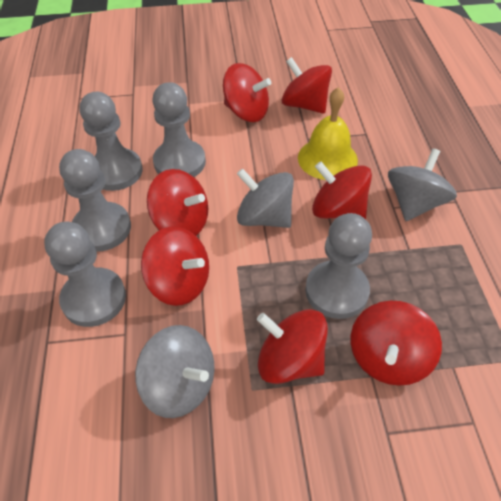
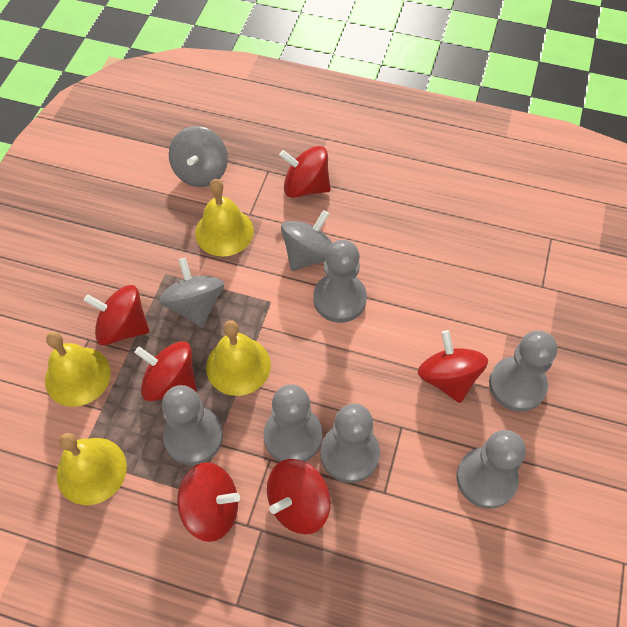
grey pawn: [44,222,126,327] [59,149,131,252] [80,92,143,191] [152,82,206,177] [305,213,372,319] = 5 -> [162,385,223,465] [263,384,322,462] [313,240,367,323] [320,403,380,483] [457,430,526,509] [489,330,557,412] = 6
red spinning top: [141,226,209,306] [147,169,208,236] [223,63,271,122] [257,309,328,384] [282,57,332,113] [312,161,372,219] [351,301,442,386] = 7 -> [84,285,149,345] [134,341,197,402] [177,462,240,542] [267,459,331,535] [279,146,331,198] [418,330,488,403] = 6
yellow bell: [298,87,358,180] = 1 -> [45,332,111,407] [57,433,127,505] [195,179,254,257] [206,321,271,396] = 4

